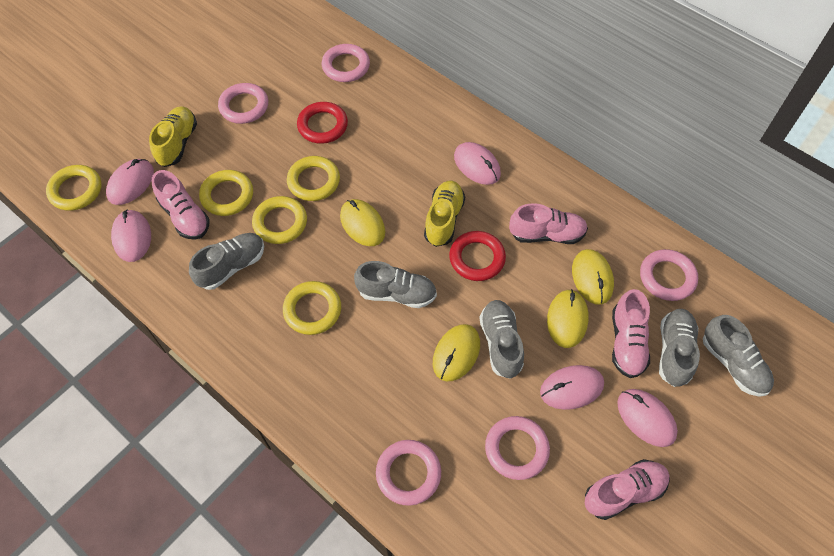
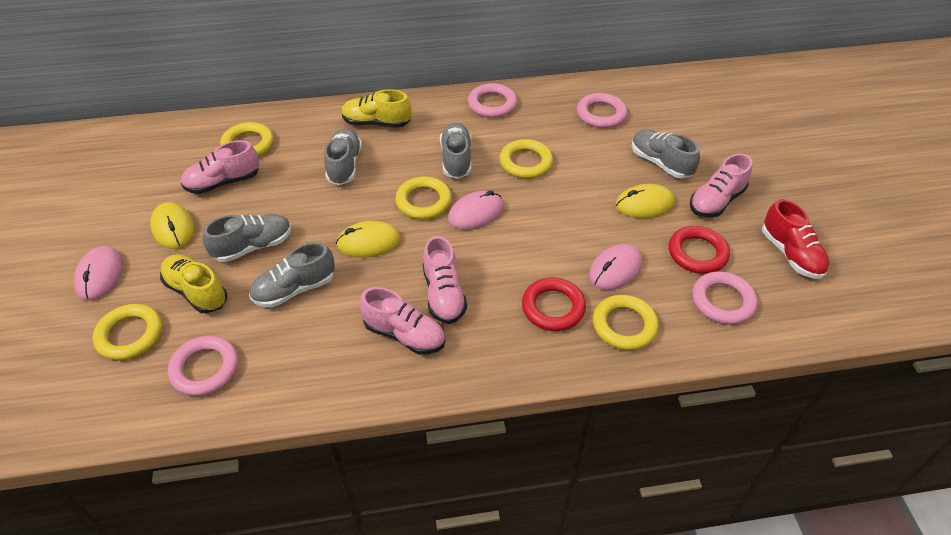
pink mouse: [106,159,154,205] [111,209,151,262] [454,142,501,185] [540,365,604,410] [617,389,678,447] = 5 -> [74,246,123,301] [448,191,504,230] [589,244,642,290] = 3
pink ring: [218,83,268,124] [322,44,370,82] [376,440,441,506] [485,416,550,480] [640,249,698,301] = 5 -> [168,336,238,396] [468,83,517,118] [577,93,627,128] [692,271,758,324] = 4
red shoe: none = 0 -> [762,199,830,279] = 1
yellow mouse: [340,199,385,246] [433,324,480,381] [547,289,589,348] [572,249,614,305] = 4 -> [150,202,195,249] [336,221,401,258] [615,184,675,218] = 3

